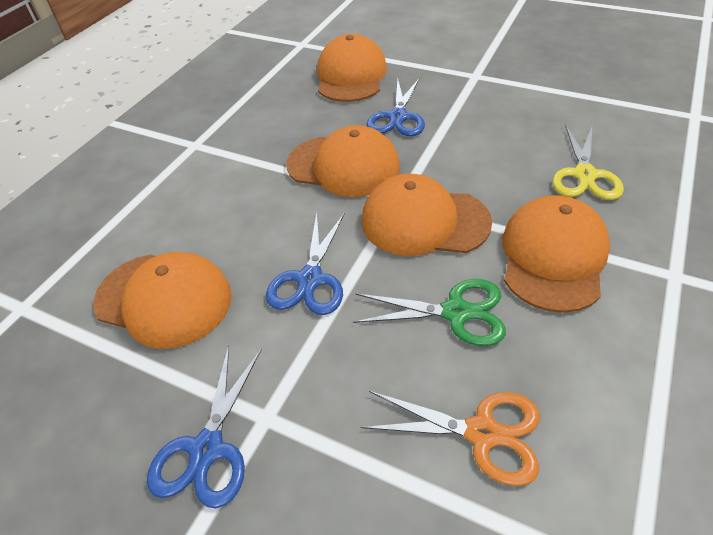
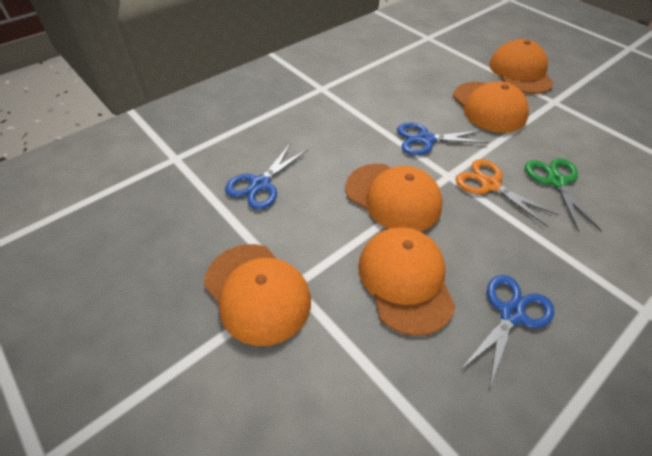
yellow scissors: [552,124,624,200] = 1 -> none = 0

